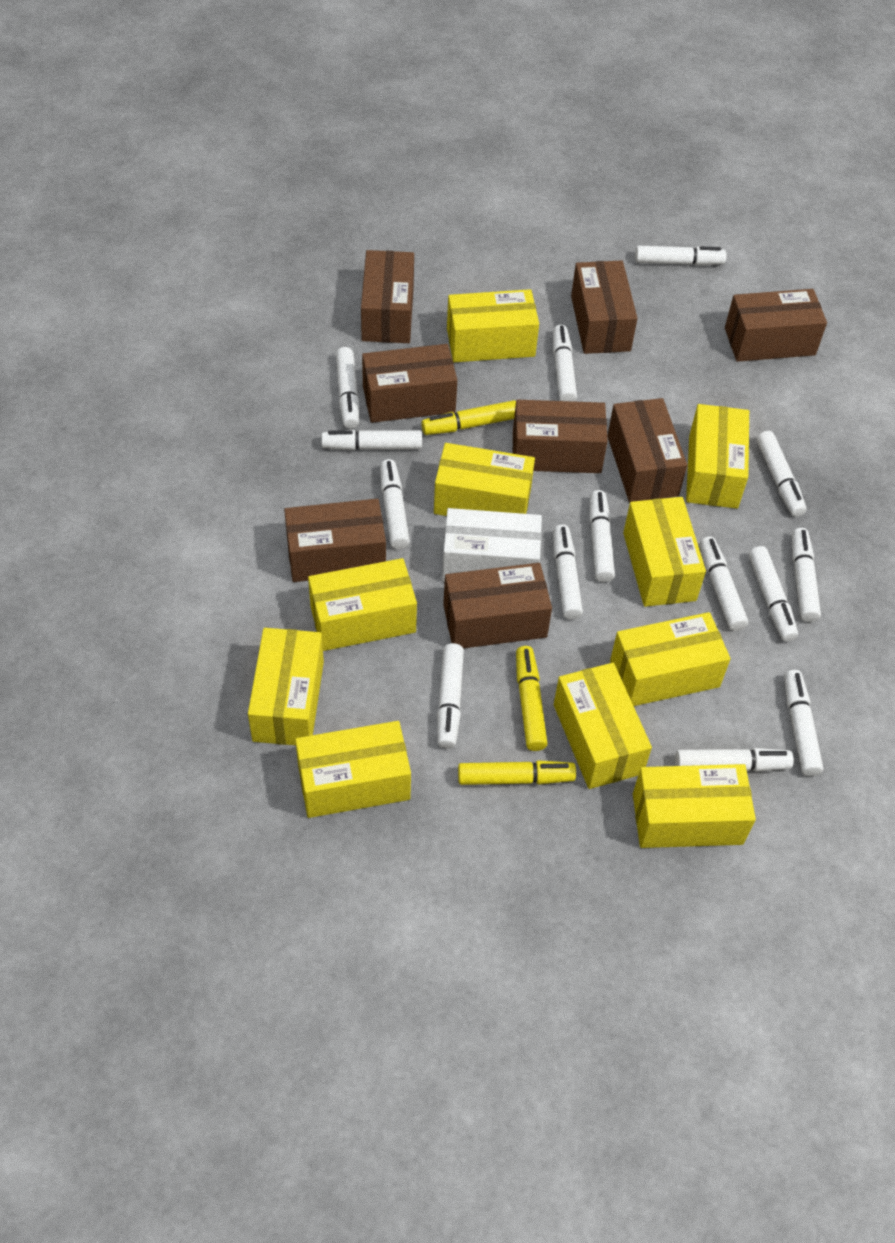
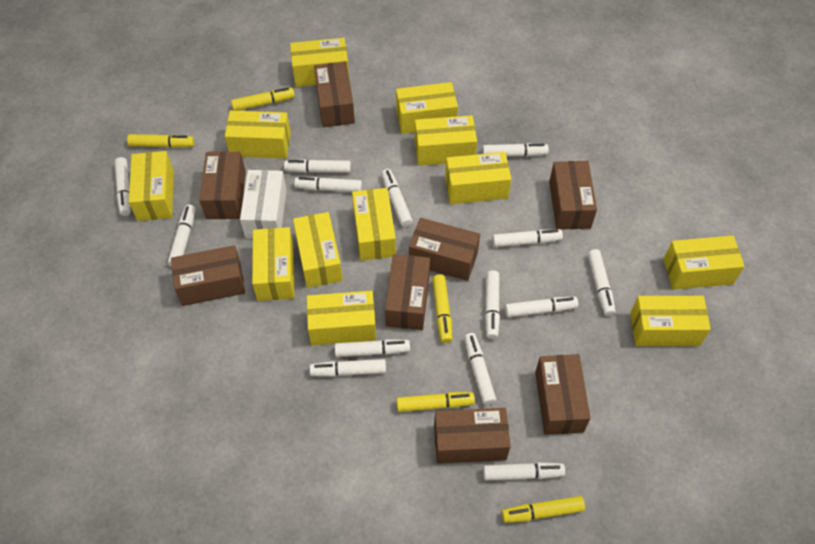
yellow box: [248,628,324,745] [295,721,411,818] [308,558,417,651] [434,443,535,516] [447,289,539,362] [554,663,652,789] [610,612,731,706] [623,497,706,607] [633,764,756,848] [686,404,749,509] = 10 -> [129,151,174,221] [225,110,291,158] [252,227,294,301] [290,38,349,87] [293,212,343,288] [307,291,376,346] [352,188,396,261] [396,82,458,134] [415,115,477,166] [445,152,511,204] [630,296,711,346] [664,236,745,290] = 12
yellow marker: [421,400,516,435] [458,760,576,785] [516,646,548,751] = 3 -> [127,134,194,148] [231,87,295,111] [397,392,475,412] [432,274,452,343] [502,496,585,523] = 5

